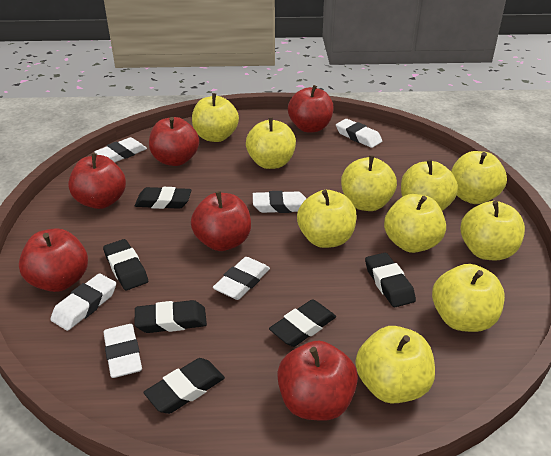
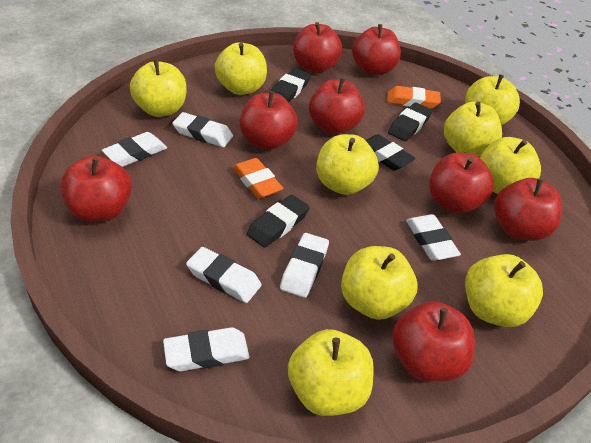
black eraser: [103,239,148,290] [134,300,207,333] [135,187,191,209] [143,358,225,414] [269,300,336,347] [365,253,416,307] = 6 -> [247,195,310,248] [271,68,311,103] [365,134,415,171] [388,103,432,141] = 4
orange eraser: none = 0 -> [233,158,284,199] [387,86,441,109] = 2
red apple: [19,228,88,292] [68,153,126,209] [149,117,199,166] [191,191,251,251] [277,341,358,421] [288,85,334,133] = 6 -> [60,156,132,222] [239,91,298,150] [293,22,342,73] [309,78,365,134] [352,24,401,75] [392,301,475,382] [429,152,494,214] [494,178,562,241] = 8
yellow apple: [192,93,239,142] [246,118,296,169] [297,190,357,248] [341,155,397,211] [355,326,435,404] [384,194,446,253] [401,159,458,211] [432,264,505,332] [451,151,507,204] [461,201,525,260] = 10 -> [130,59,187,117] [215,42,267,95] [288,329,374,416] [316,134,379,195] [341,246,417,320] [444,102,502,156] [465,74,520,125] [465,254,543,327] [480,137,541,194] = 9

